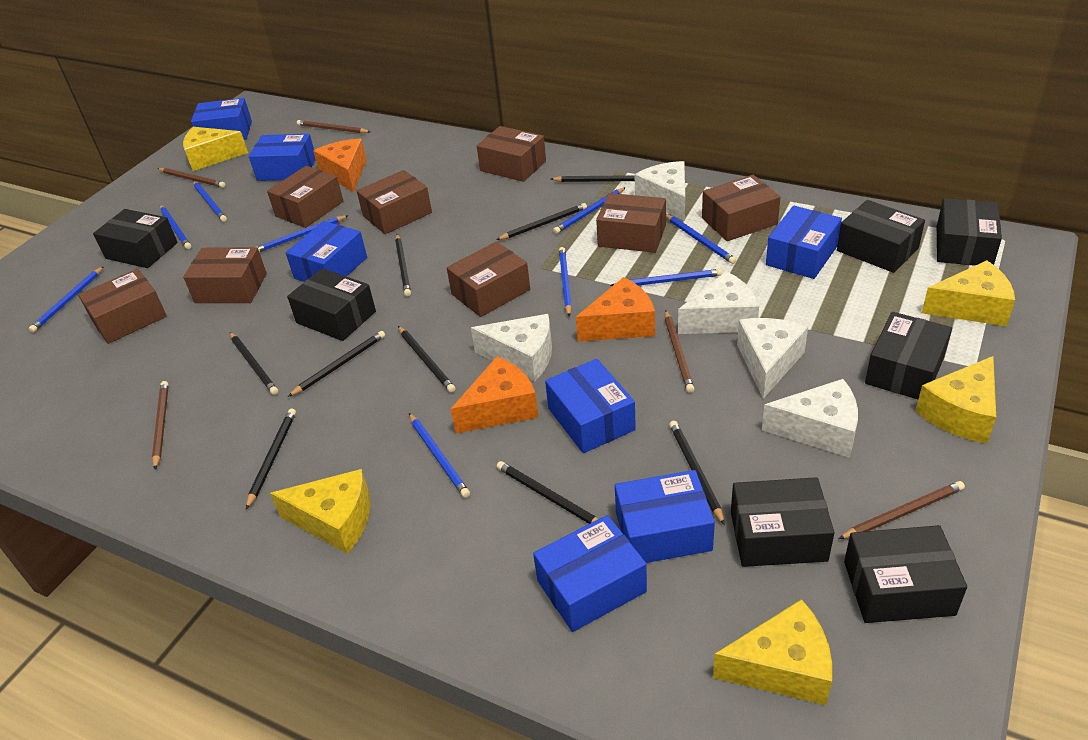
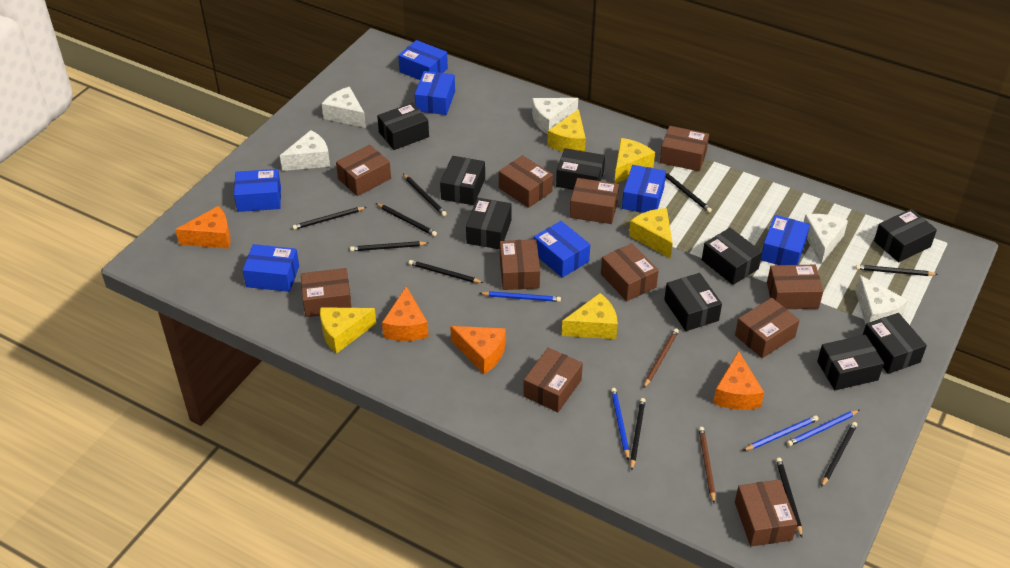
black box: [93,209,178,268] [287,268,376,341] [731,477,834,567] [837,200,925,273] [844,525,967,623] [865,312,952,399] [937,198,1002,266] = 7 -> [377,103,429,150] [440,156,485,205] [466,198,511,249] [556,148,605,190] [664,273,722,331] [702,228,762,285] [817,335,884,390] [863,313,927,374] [874,209,937,262] = 9
black pencil: [230,332,278,395] [246,409,296,510] [288,331,385,397] [395,234,411,296] [398,326,456,393] [496,203,587,240] [497,461,598,524] [551,175,635,182] [669,421,725,525] = 9 -> [292,207,366,230] [350,241,428,251] [376,203,437,236] [403,174,447,216] [409,260,483,283] [630,398,646,471] [666,173,712,213] [776,458,802,537] [821,422,857,488] [856,265,938,276] = 10
blue pencil: [29,266,104,332] [160,205,191,249] [193,181,227,222] [257,215,349,252] [409,413,470,498] [553,187,626,234] [559,247,572,317] [610,269,723,286] [666,214,737,264] = 9 -> [480,291,561,302] [611,388,629,461] [743,415,819,451] [787,410,860,446] = 4
brown box: [78,269,167,344] [183,247,267,303] [267,166,343,228] [357,170,432,234] [447,241,530,317] [477,126,546,182] [596,193,666,253] [702,175,781,241] = 8 -> [301,268,352,317] [336,145,391,196] [499,155,553,208] [500,239,540,290] [523,348,583,412] [570,178,619,224] [601,243,659,301] [660,126,709,171] [735,298,799,358] [735,479,797,547] [767,265,823,309] = 11
brown pencil: [152,381,169,470] [158,168,226,188] [297,120,370,133] [665,310,694,393] [838,481,965,539] = 5 -> [644,329,679,388] [699,427,715,503] = 2
orange cheese: [313,139,367,192] [451,357,538,434] [576,277,655,342] = 3 -> [175,206,230,248] [382,286,429,341] [450,326,506,374] [713,351,764,410] = 4

